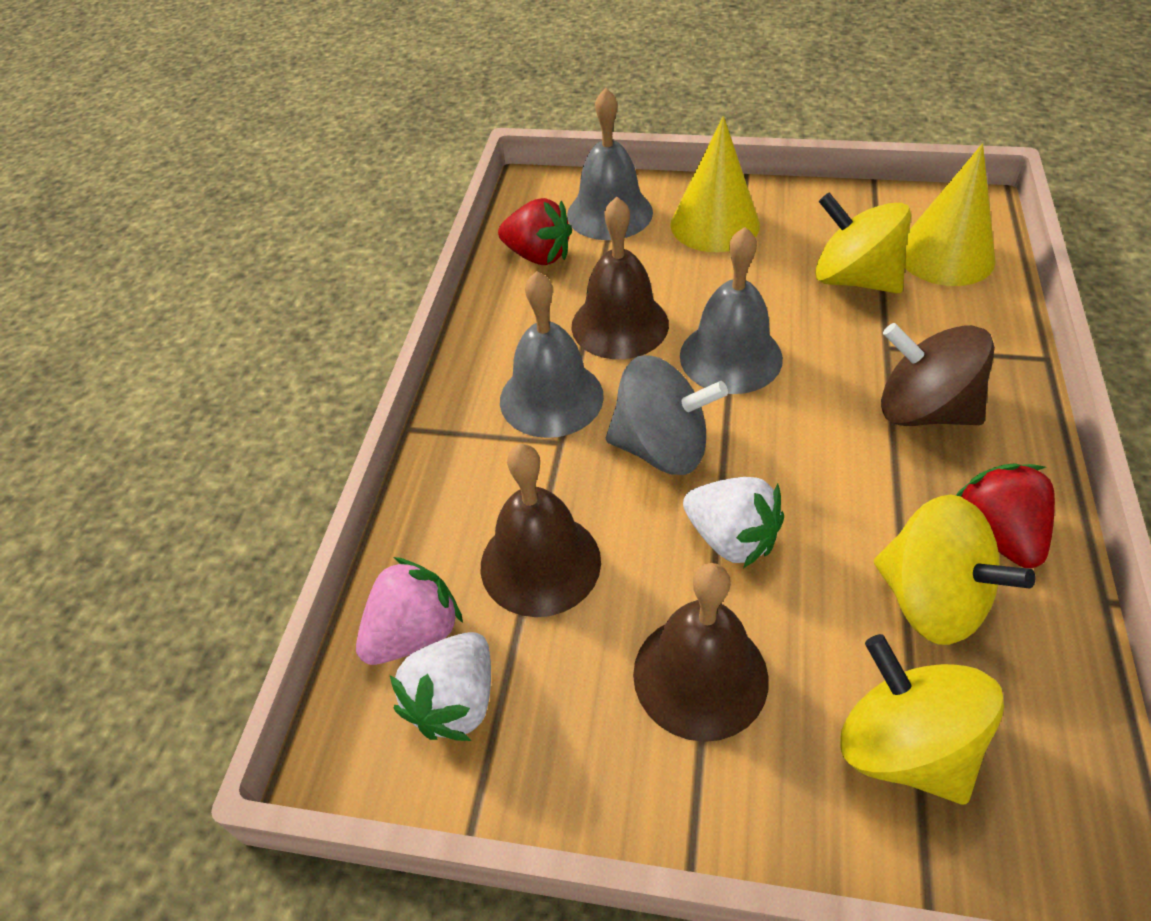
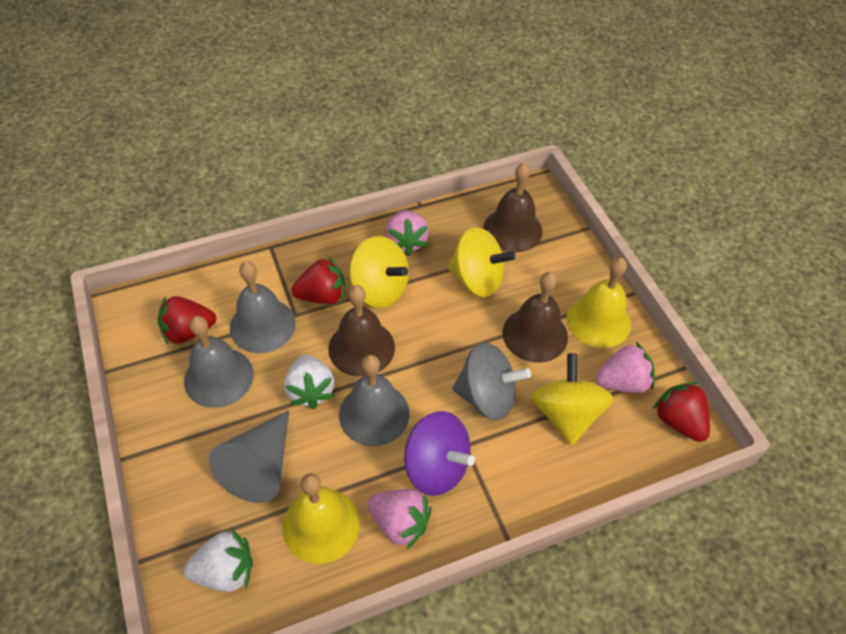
brown spinning top: [881,323,995,426] = 1 -> none = 0
grey cone: none = 0 -> [209,410,289,503] = 1
pink strawberry: [356,557,463,665] = 1 -> [368,489,432,549] [386,210,429,256] [596,342,655,393] = 3
purple spinning top: none = 0 -> [404,411,475,496] = 1
red strawberry: [498,198,572,265] [956,463,1055,568] = 2 -> [158,296,216,345] [292,256,345,304] [653,382,710,442] = 3
yellow bell: none = 0 -> [282,473,360,564] [567,257,631,348] = 2
yellow cone: [670,116,760,252] [905,143,995,286] = 2 -> none = 0

